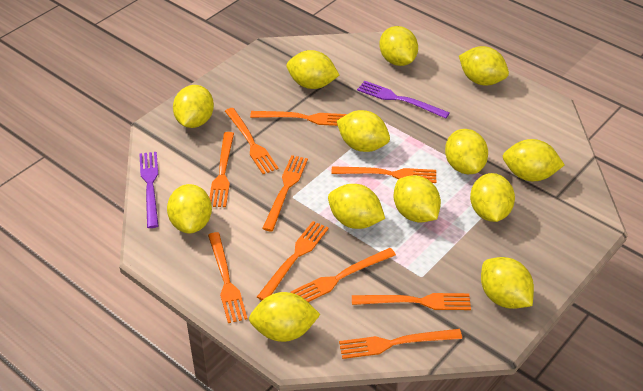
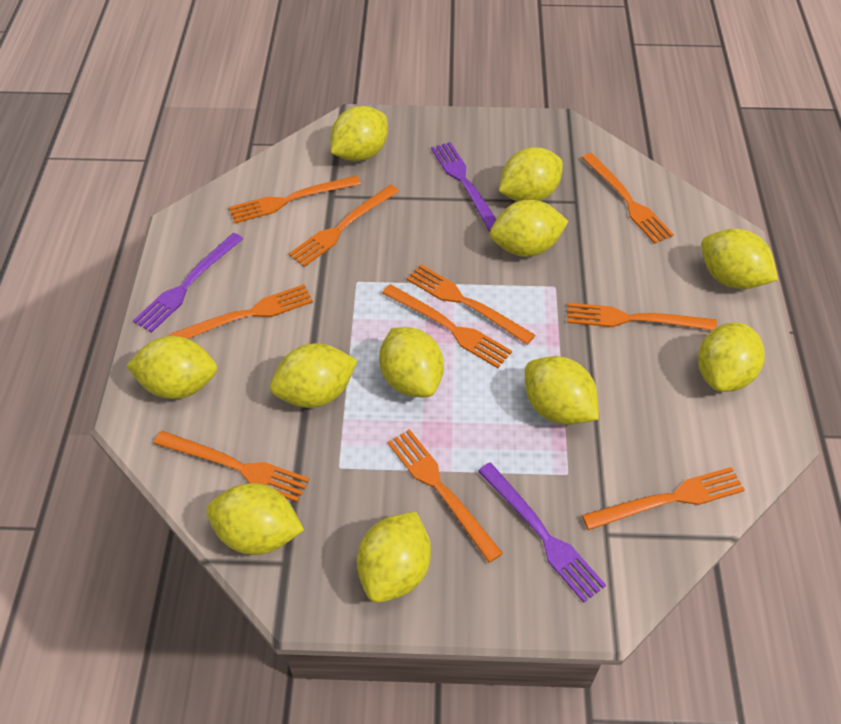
purple fork: [139,152,158,228] [357,81,450,119] = 2 -> [133,233,243,333] [431,142,496,232] [478,462,606,602] = 3
yellow lemon: [167,184,212,233] [173,85,214,128] [249,292,321,342] [286,50,339,89] [328,184,385,229] [337,110,390,152] [379,26,418,66] [394,175,441,223] [445,129,488,174] [459,46,509,86] [470,173,515,222] [481,257,534,309] [503,139,565,181] = 13 -> [126,336,217,399] [206,483,304,555] [270,343,358,408] [331,106,388,162] [357,512,431,603] [379,327,444,397] [490,200,569,257] [499,147,563,202] [525,356,599,425] [698,323,765,392] [701,229,778,289] = 11

